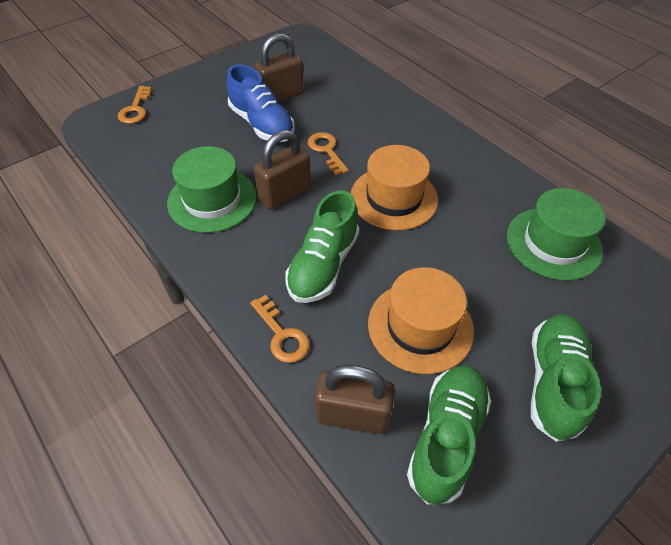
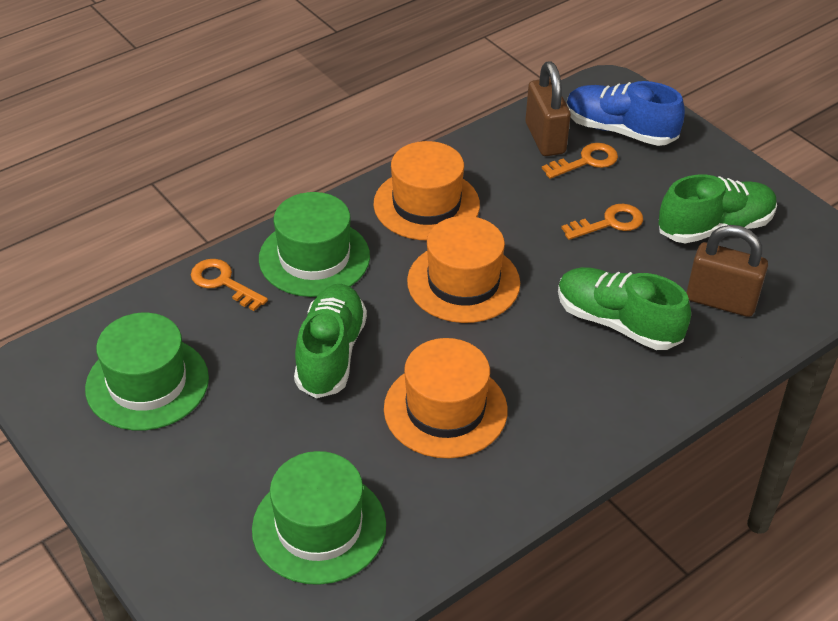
brown padlock: [254,33,304,102] [254,130,311,210] [315,365,395,434] = 3 -> [525,62,571,156] [686,225,768,317] = 2
green hat: [167,146,257,233] [507,188,605,281] = 2 -> [85,313,209,430] [252,451,386,585] [259,192,370,297] = 3
orange hat: [351,145,438,230] [368,267,474,374] = 2 -> [373,141,480,240] [384,338,508,458] [407,216,520,323] = 3

